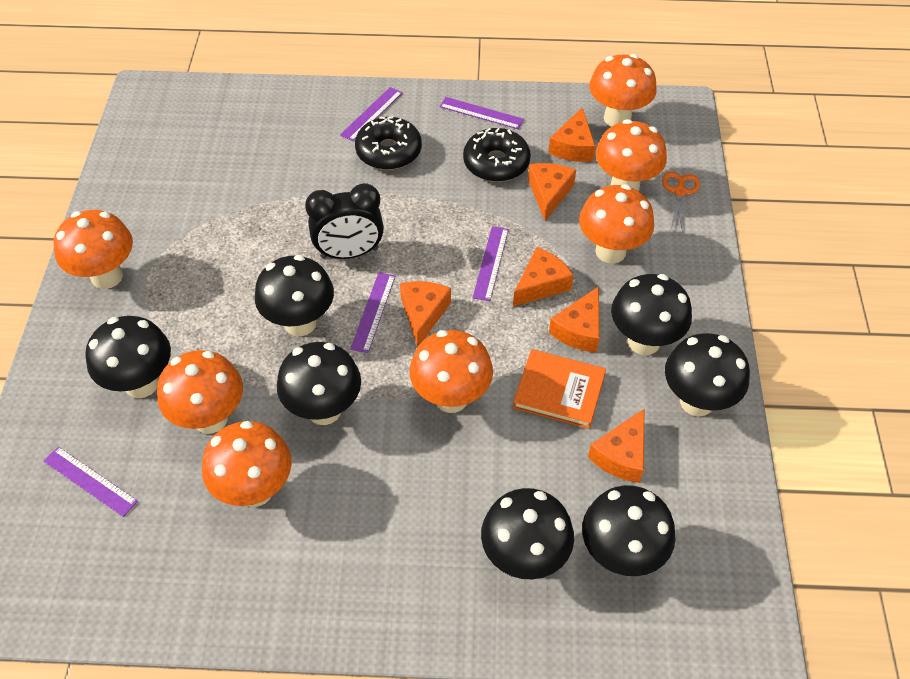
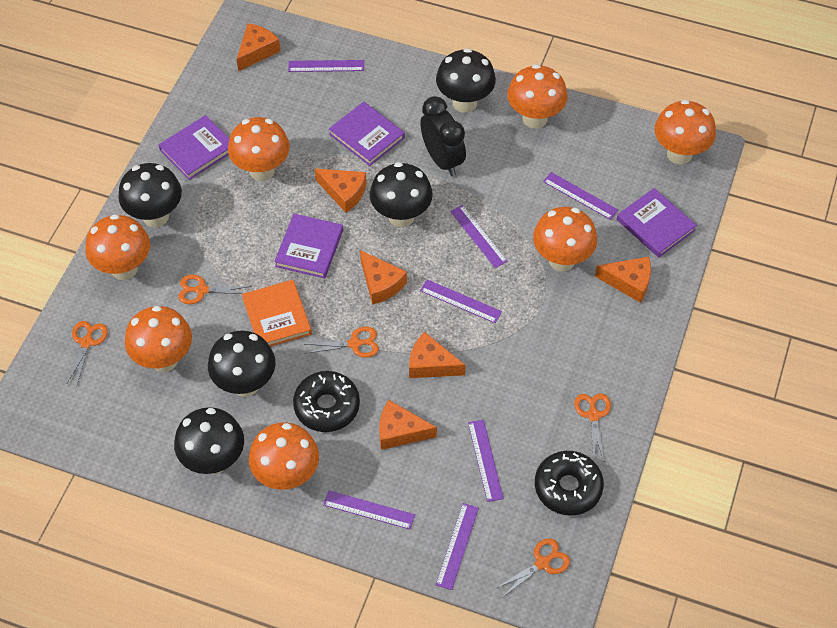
black mushroom: [85,316,171,398] [255,255,334,336] [277,342,361,425] [481,488,574,579] [582,485,676,576] [611,274,692,355] [665,333,750,417] = 7 -> [118,163,182,227] [174,407,244,475] [208,330,276,397] [370,162,433,227] [436,48,496,113] = 5
orange scissors: [662,172,700,229] = 1 -> [66,321,108,385] [178,275,252,304] [305,327,379,358] [495,538,570,597] [574,393,611,461] = 5
purple book: none = 0 -> [159,115,229,180] [274,214,343,278] [329,101,405,166] [617,188,697,258] = 4
purple ruler: [44,447,138,517] [340,87,403,141] [350,273,396,353] [440,97,524,129] [473,226,509,301] = 5 -> [288,60,364,72] [323,490,415,529] [420,279,502,323] [436,503,479,590] [450,205,508,268] [468,420,504,502] [543,172,618,220] = 7

